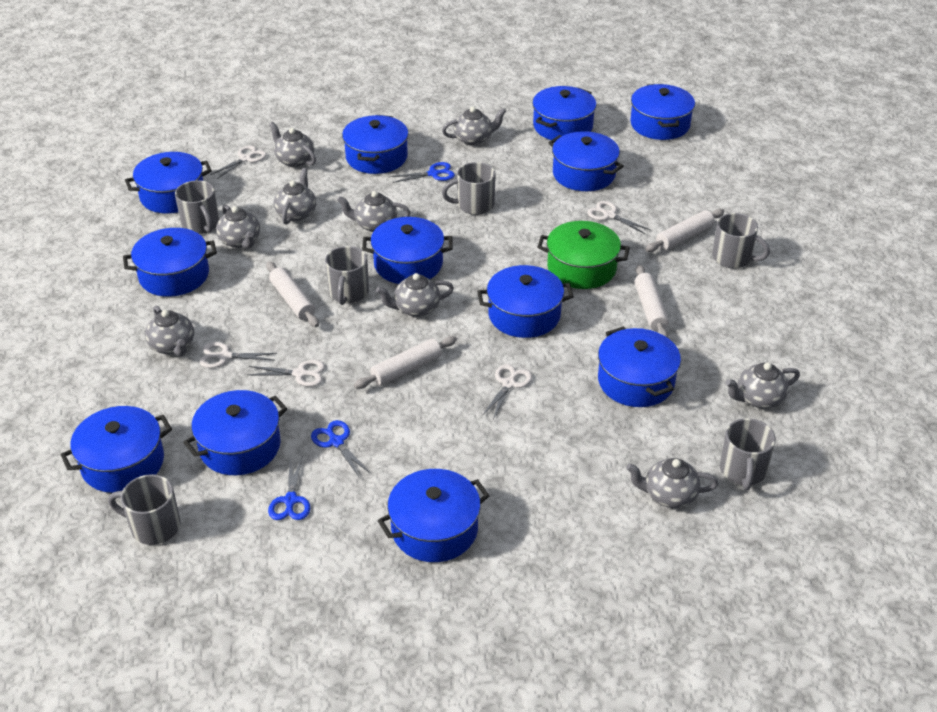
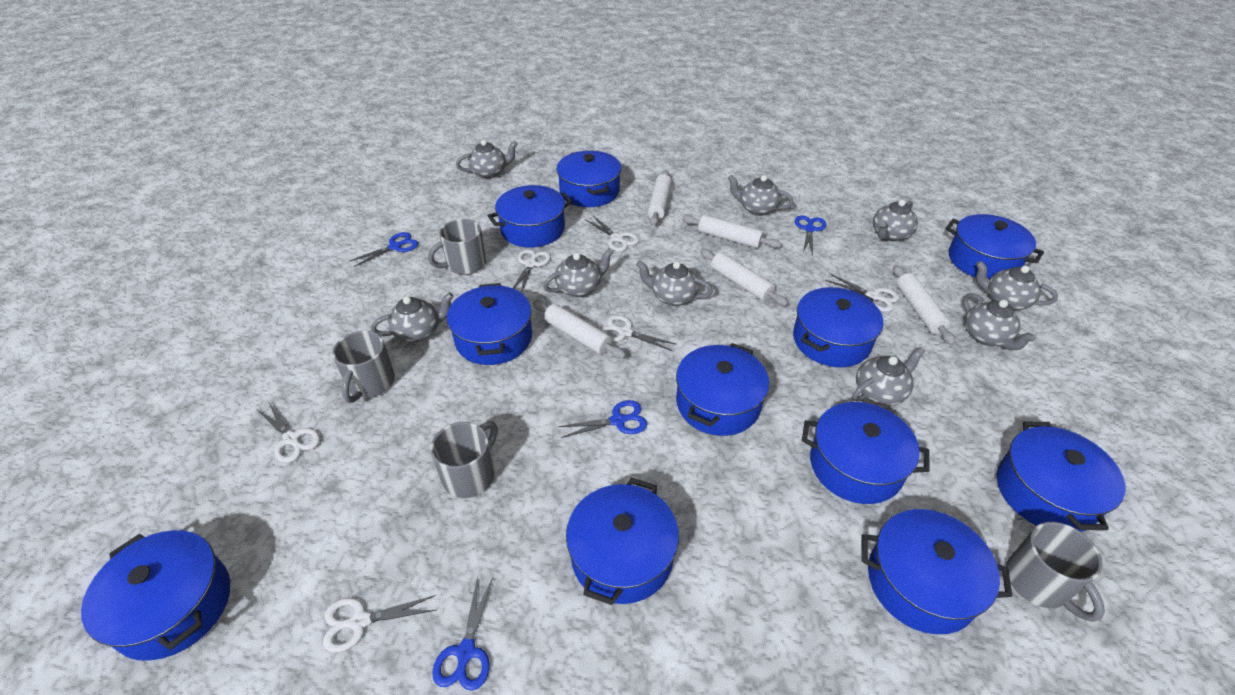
blue pot: [61,406,172,493] [123,228,217,297] [125,152,212,214] [183,390,288,475] [342,115,408,174] [362,217,453,284] [378,469,489,562] [477,265,574,338] [532,86,597,140] [548,131,624,191] [598,326,681,407] [630,84,695,140] = 12 -> [81,530,230,661] [447,283,532,365] [488,185,573,247] [557,151,621,207] [566,478,679,605] [676,343,769,436] [793,287,883,367] [802,402,930,504] [861,509,1012,634] [946,214,1044,279] [997,422,1125,532] = 11
blue scissors: [268,457,310,520] [311,420,370,477] [390,162,455,183] = 3 -> [350,232,418,267] [432,576,493,691] [558,400,647,438] [795,215,826,255] = 4
green pot: [537,221,630,289] = 1 -> none = 0
grey mug: [108,474,181,545] [175,180,219,234] [325,246,369,305] [442,162,496,215] [712,213,770,268] [720,418,776,490] = 6 -> [332,331,395,403] [428,219,486,275] [430,421,498,498] [1006,522,1105,622] = 4
white rolling pin: [266,262,319,327] [354,336,457,389] [634,265,669,338] [645,209,724,252] = 4 -> [533,300,626,359] [648,170,672,226] [682,215,782,248] [700,249,788,306] [893,265,955,345] = 5
white scissors: [199,342,277,368] [210,145,267,179] [248,360,325,387] [482,364,532,420] [587,201,651,234] = 5 -> [258,401,320,463] [323,595,436,652] [513,249,551,293] [586,216,639,252] [601,315,676,351] [825,274,899,312] = 6

